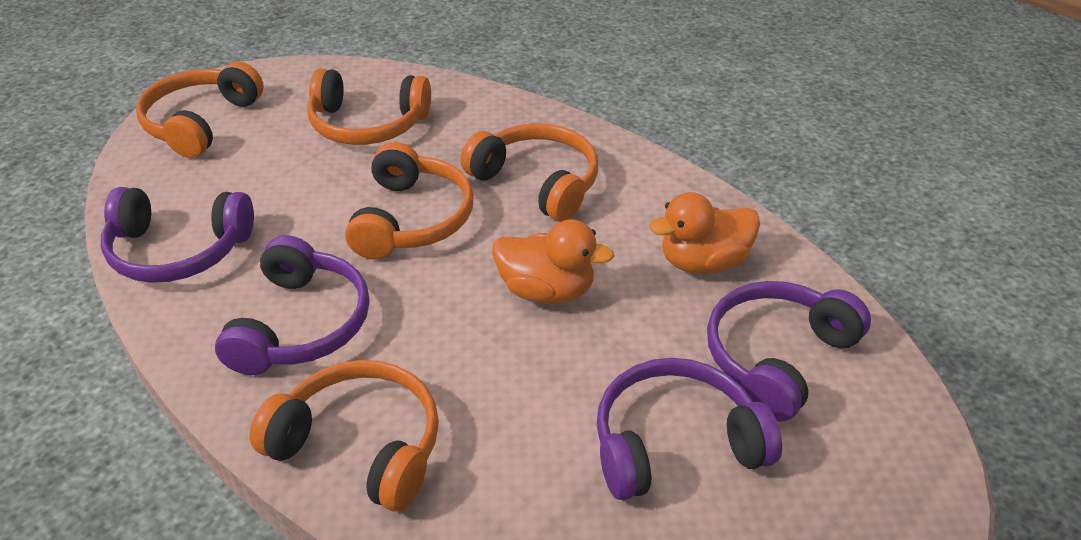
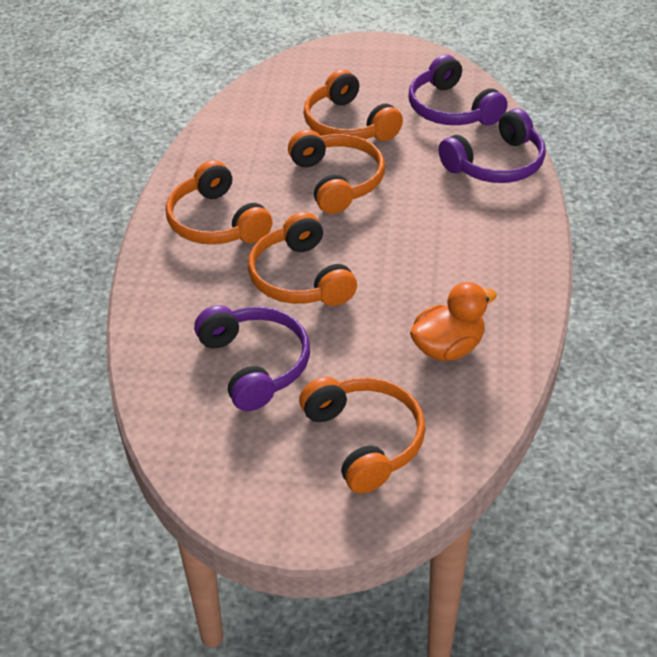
orange duck: [492,219,614,304] [649,192,760,274] = 2 -> [410,282,497,361] = 1
purple headphones: [101,187,254,283] [215,235,369,375] [596,358,782,500] [707,281,871,422] = 4 -> [194,305,310,411] [408,54,507,125] [439,108,546,183] = 3

